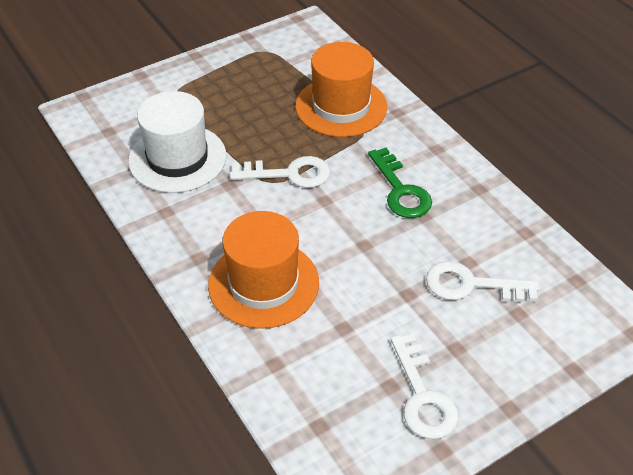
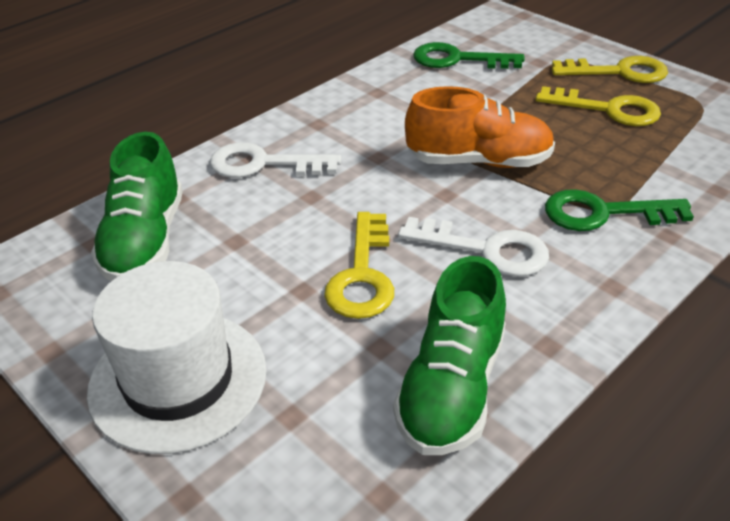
green key: [368,148,432,218] = 1 -> [413,42,525,69] [545,189,694,231] = 2
green shoe: none = 0 -> [91,132,183,281] [393,256,506,455] = 2
orange hat: [208,211,319,329] [295,42,387,137] = 2 -> none = 0
orange shoe: none = 0 -> [405,86,555,168] = 1
white key: [230,156,330,188] [391,334,459,439] [426,261,539,302] = 3 -> [210,142,341,178] [398,217,549,277] = 2
yellow key: none = 0 -> [324,212,394,319] [535,86,661,126] [552,56,668,83] = 3

